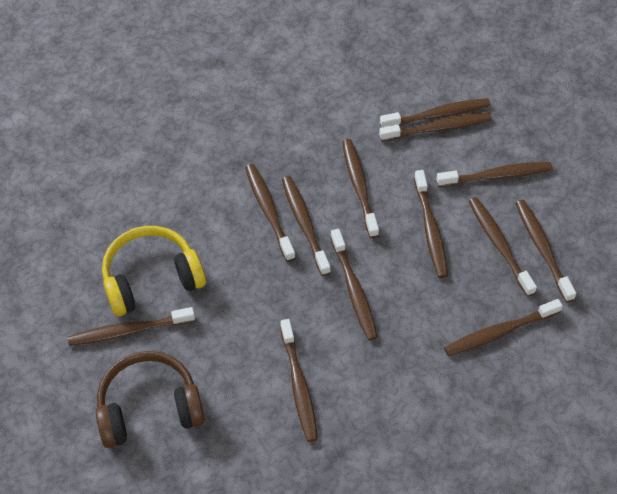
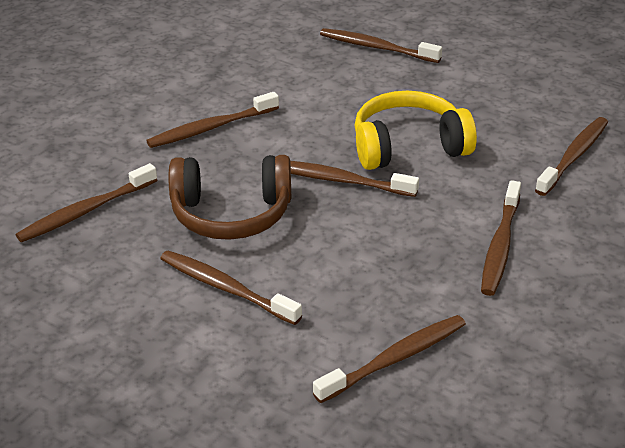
brown toothbrush: [68,307,195,346] [245,164,295,262] [280,319,318,442] [282,176,331,276] [330,229,378,340] [342,139,379,238] [379,113,492,142] [380,98,491,127] [414,170,448,278] [436,162,553,187] [444,299,563,356] [469,197,537,296] [516,200,576,302] = 13 -> [16,163,157,242] [146,92,279,148] [160,251,302,325] [290,161,419,197] [313,315,466,403] [320,28,442,63] [481,180,521,296] [535,117,608,196] = 8

